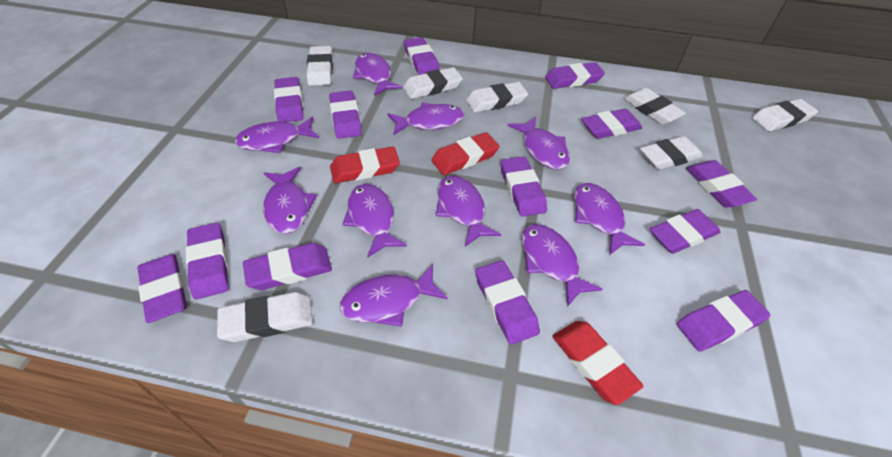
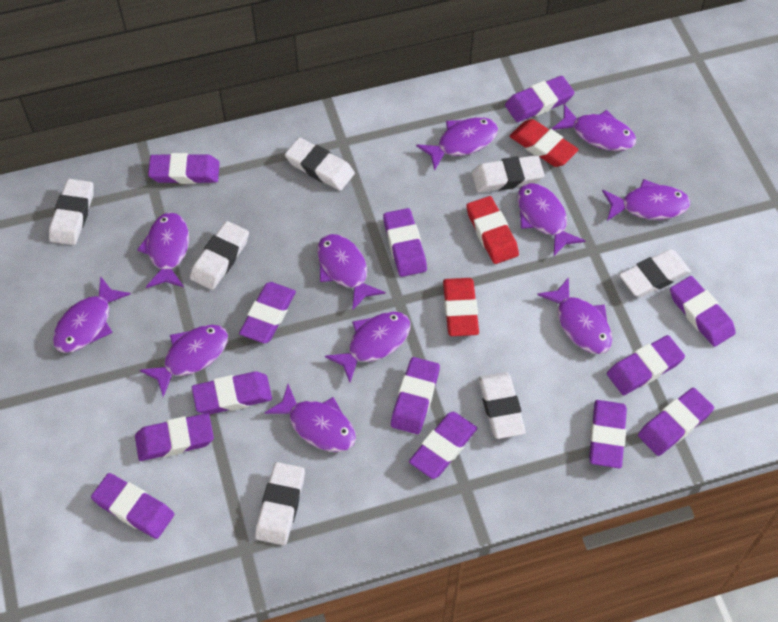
purple fish: [235,117,319,153] [263,167,317,234] [340,264,448,327] [342,184,407,258] [353,53,402,95] [387,103,464,135] [436,176,501,247] [508,117,570,170] [522,224,603,307] [574,183,645,255] = 10 -> [53,276,131,353] [137,213,189,288] [140,325,228,397] [264,384,356,452] [317,234,385,310] [325,312,411,382] [416,117,498,171] [517,183,585,256] [537,277,612,354] [552,104,636,151] [602,179,690,221] = 11

